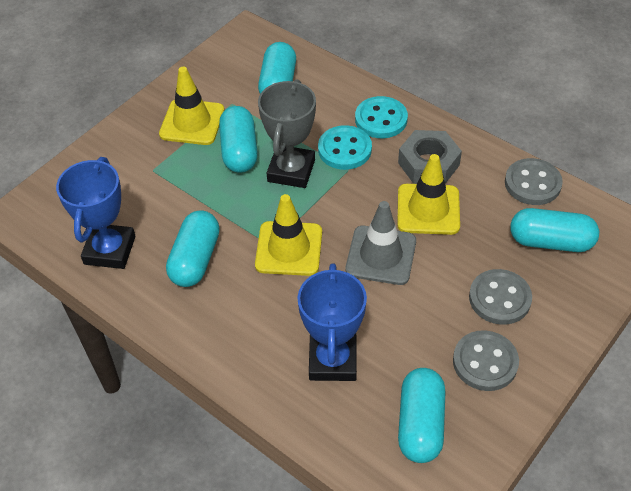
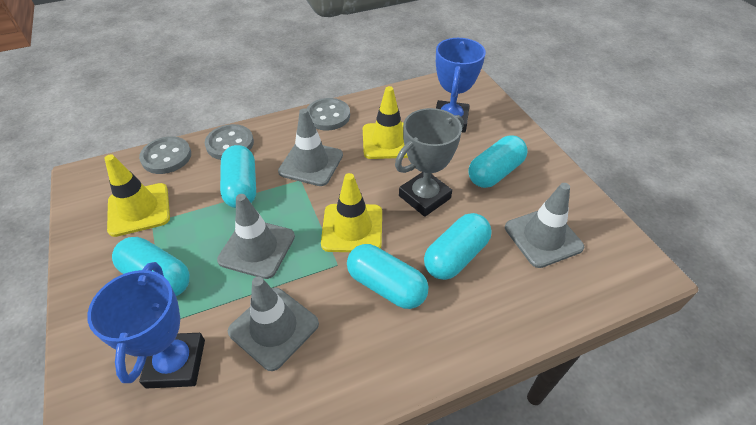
grey nut: [398,130,462,184] = 1 -> none = 0
grey traffic cone: [346,201,416,285] = 1 -> [217,194,295,279] [228,277,319,371] [278,108,343,186] [505,183,584,268] = 4
turquoise button: [318,125,372,170] [355,96,408,138] = 2 -> none = 0

